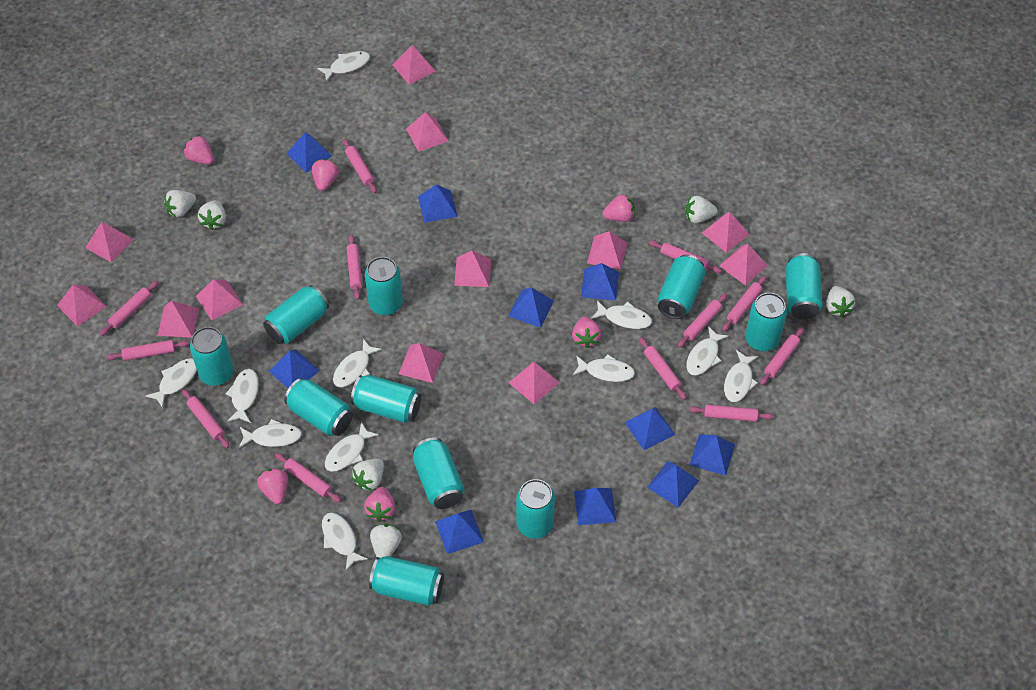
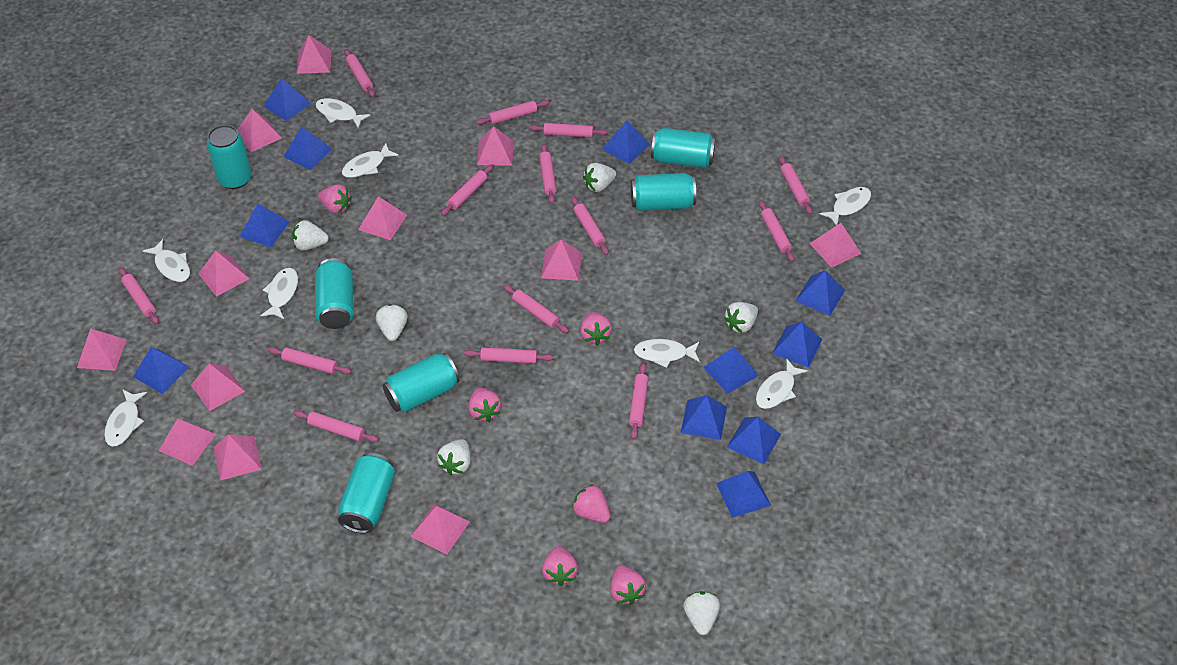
blue pyramid: [269,350,320,388] [286,132,332,173] [418,184,458,223] [435,510,484,554] [508,287,554,328] [574,488,616,525] [581,263,619,301] [625,407,675,450] [647,461,699,508] [690,434,735,476] = 10 -> [133,347,189,394] [240,203,289,247] [263,78,311,121] [283,127,332,170] [602,120,650,164] [681,395,727,440] [703,347,759,394] [716,471,771,518] [727,417,781,464] [772,322,822,368] [795,270,845,316] = 11
pink rolling pin: [100,281,159,336] [107,340,190,361] [182,389,230,448] [275,453,341,503] [343,139,377,193] [347,234,362,300] [639,337,686,400] [649,240,722,273] [678,293,727,348] [689,404,774,422] [722,275,767,331] [760,327,804,386] = 12 -> [119,267,159,324] [268,347,351,374] [294,410,379,442] [344,49,375,97] [441,164,494,216] [464,347,554,364] [476,100,550,125] [503,285,569,333] [529,123,608,138] [539,144,557,204] [571,196,609,255] [629,363,648,439] [759,200,795,262] [779,156,813,215] = 14
turquoise can: [190,327,234,386] [263,285,329,344] [284,378,353,436] [351,375,421,423] [365,257,403,315] [369,556,444,606] [413,437,465,509] [516,479,555,539] [658,255,706,319] [745,293,787,351] [785,253,823,319] = 11 -> [207,125,252,189] [315,258,354,329] [338,453,395,534] [383,353,460,413] [631,173,696,211] [651,128,716,168] = 6
white fish: [145,358,197,408] [225,369,259,423] [239,419,302,448] [317,51,370,82] [322,512,367,570] [325,422,379,472] [333,339,382,387] [573,354,635,382] [591,300,652,329] [686,326,729,376] [724,350,759,402] = 11 -> [104,389,147,447] [143,239,190,282] [260,268,298,319] [315,98,371,129] [342,143,399,178] [634,339,700,368] [756,359,808,409] [820,187,871,225] = 8

